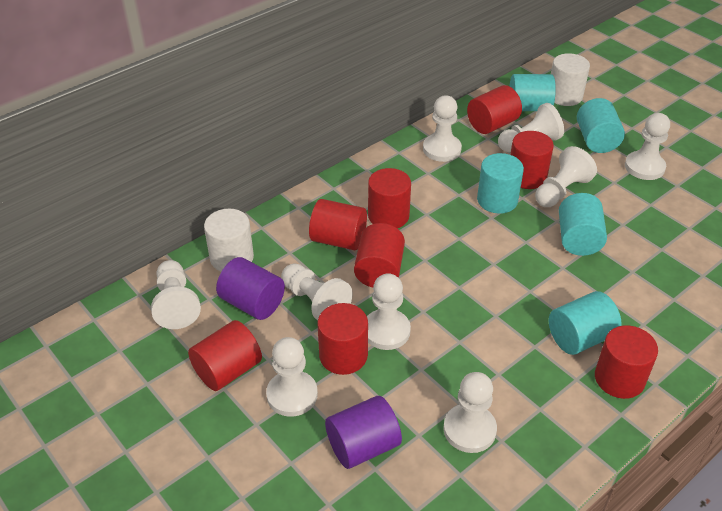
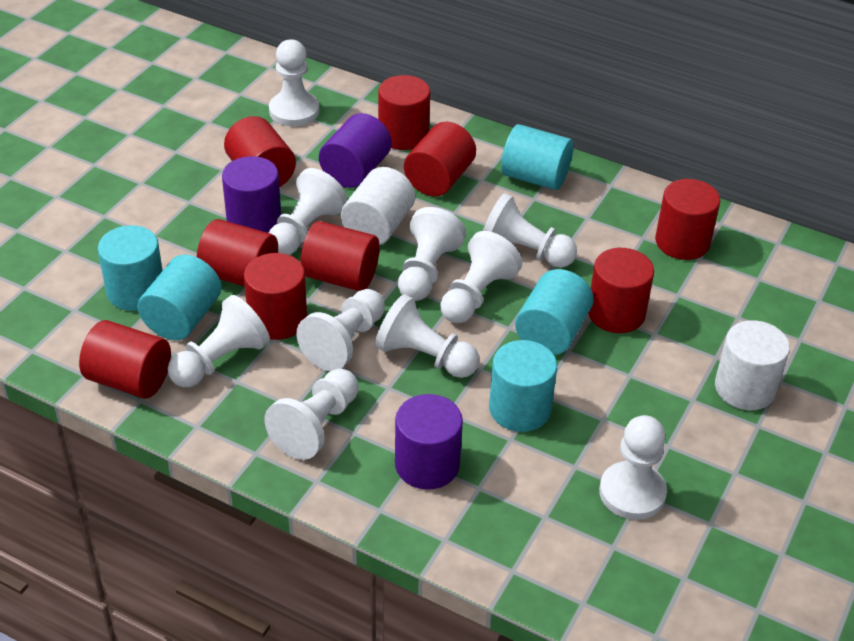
purple cylinder: [216,257,285,320] [325,396,402,469] = 2 -> [222,156,281,233] [319,113,392,188] [395,394,463,490] = 3
red cylinder: [188,320,262,391] [309,199,367,250] [317,303,368,375] [354,223,405,288] [368,168,411,228] [467,85,522,134] [510,131,554,189] [595,325,658,399] = 8 -> [79,320,171,399] [197,219,278,287] [224,116,296,187] [244,253,307,340] [300,221,379,291] [378,75,430,150] [404,122,476,197] [588,248,654,333] [655,179,720,260] = 9
white pawn: [151,260,201,329] [266,337,318,417] [281,263,352,320] [367,273,411,350] [423,95,462,162] [443,372,497,453] [498,103,564,152] [535,146,597,207] [625,113,670,180] = 9 -> [168,295,270,388] [264,369,359,460] [269,39,319,126] [269,168,348,255] [296,289,385,371] [375,294,479,378] [398,207,466,301] [440,231,522,323] [483,193,577,268] [599,415,667,520] = 10

